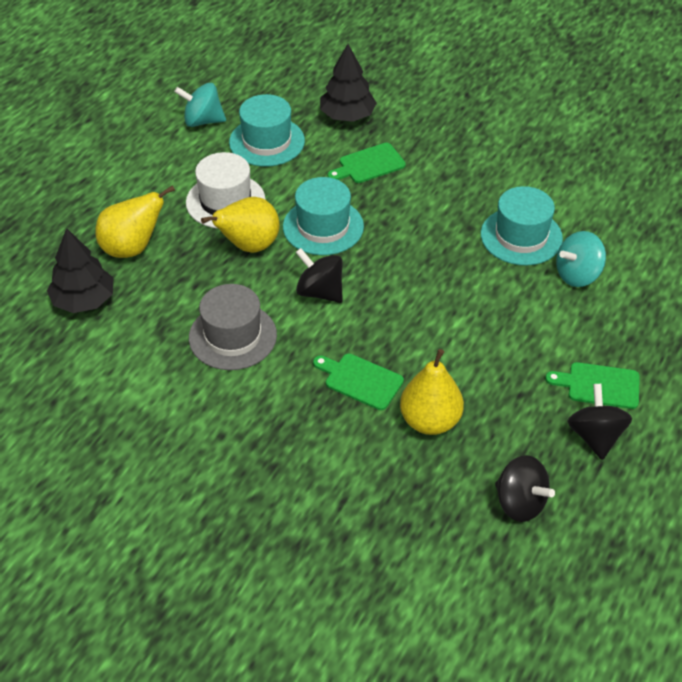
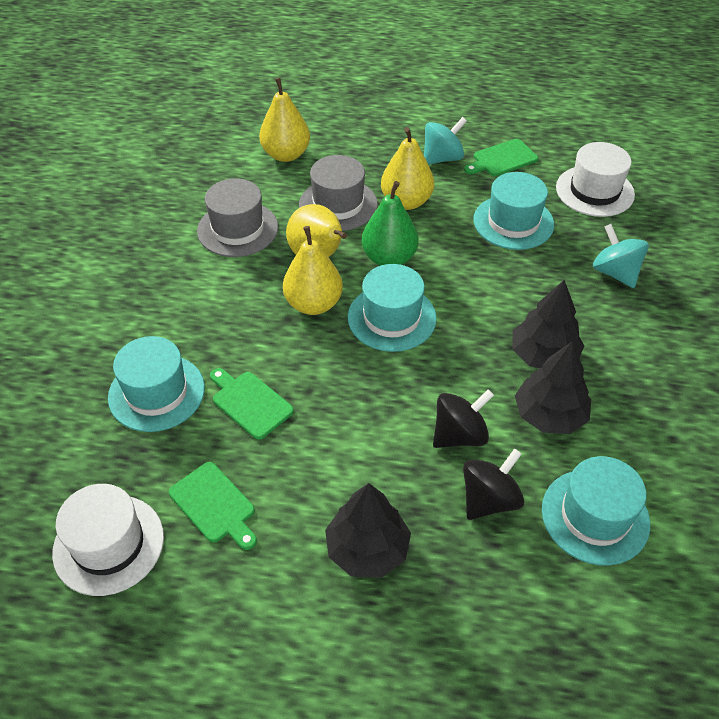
black spinning top: [295,248,343,303] [495,455,555,522] [567,384,632,460] = 3 -> [433,389,494,448] [463,449,524,520] = 2
black tree: [47,228,113,313] [320,44,377,122] = 2 -> [325,483,411,578] [512,280,584,368] [515,342,591,434] = 3
green pear: none = 0 -> [362,181,419,266] = 1
grey hat: [189,284,277,370] = 1 -> [197,178,278,257] [299,155,378,231] = 2
turquoise hat: [229,94,305,166] [283,177,364,255] [481,186,563,266] = 3 -> [108,336,205,432] [347,264,437,352] [473,172,554,250] [542,456,650,565] = 4
white hat: [186,152,265,229] = 1 -> [52,484,164,596] [556,142,635,217] = 2
yellow pear: [95,185,175,258] [201,197,280,253] [400,349,464,435] = 3 -> [259,78,310,162] [283,226,343,315] [286,204,347,257] [381,127,434,210] = 4

